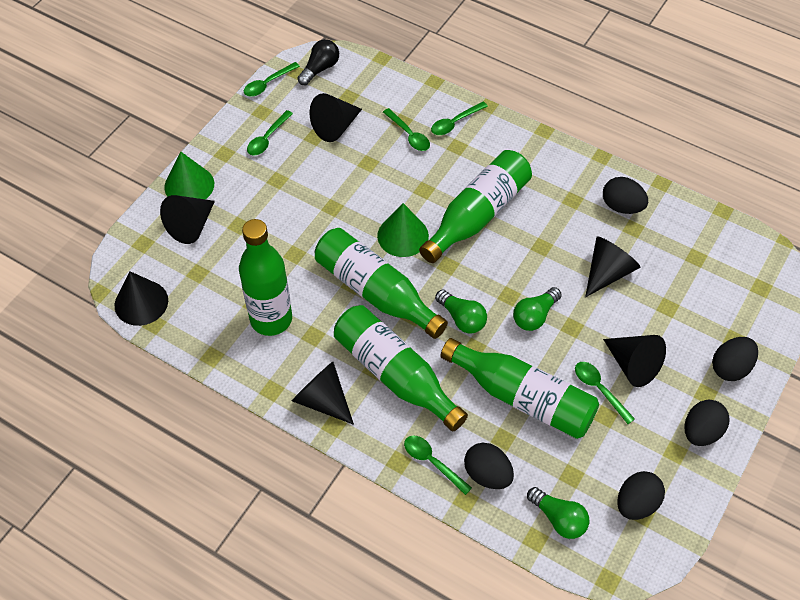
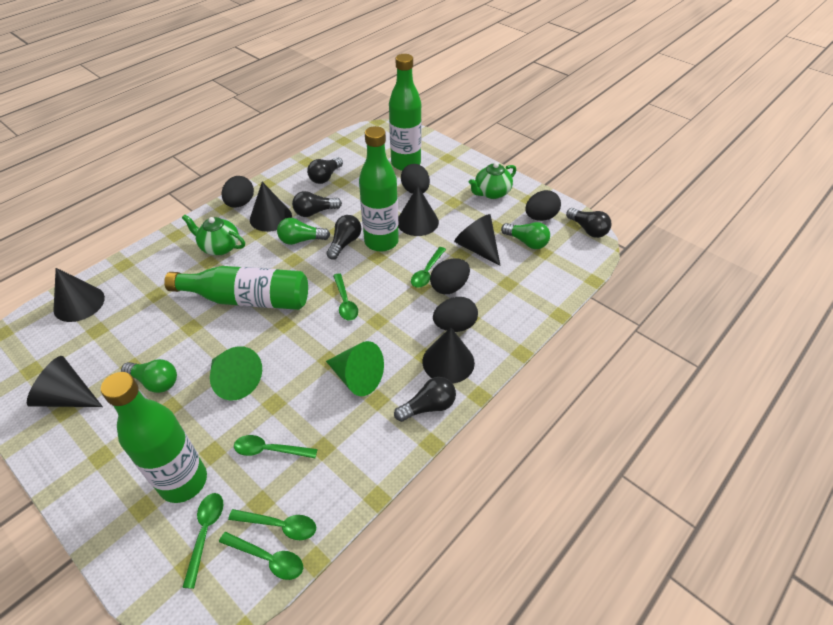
black light bulb: [297,39,339,85] = 1 -> [292,191,342,217] [307,157,343,184] [326,215,361,260] [394,377,456,422] [566,208,611,238] = 5
green bottle: [239,219,292,336] [315,228,448,339] [334,305,468,431] [419,150,532,263] [441,338,599,439] = 5 -> [101,372,207,503] [164,266,308,310] [359,126,399,251] [389,54,422,171] = 4
green teapot: none = 0 -> [182,215,245,255] [469,162,516,199] = 2

